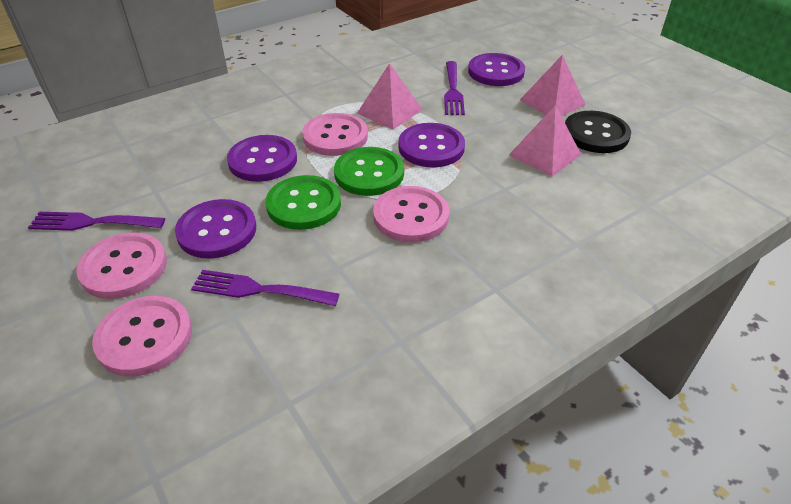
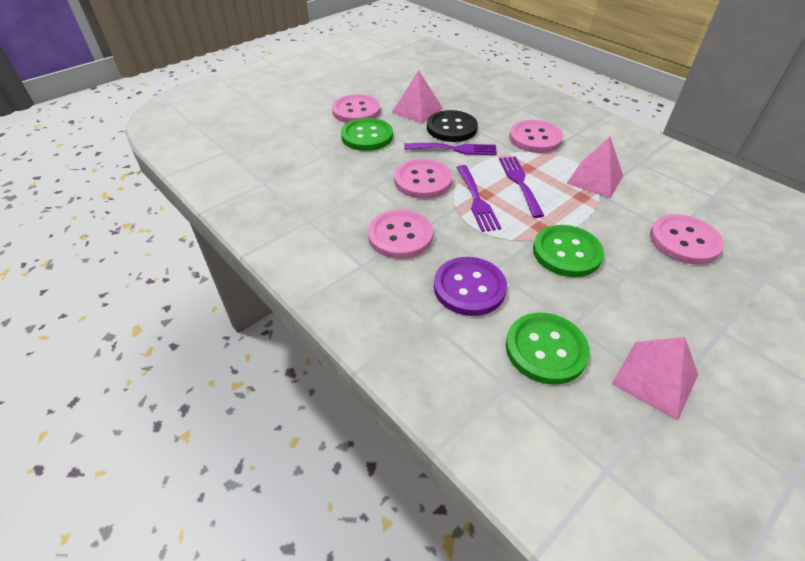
green button: [266,175,341,230] [334,147,404,196] = 2 -> [341,118,393,151] [506,313,590,384] [533,225,604,277] = 3
pink button: [76,233,167,299] [92,296,192,376] [302,113,368,156] [373,186,449,243] = 4 -> [332,94,381,123] [368,209,433,259] [394,159,452,199] [509,120,563,153] [650,214,724,264] = 5
purple button: [175,199,256,259] [227,135,297,182] [398,123,465,167] [468,53,525,86] = 4 -> [434,257,507,316] = 1

